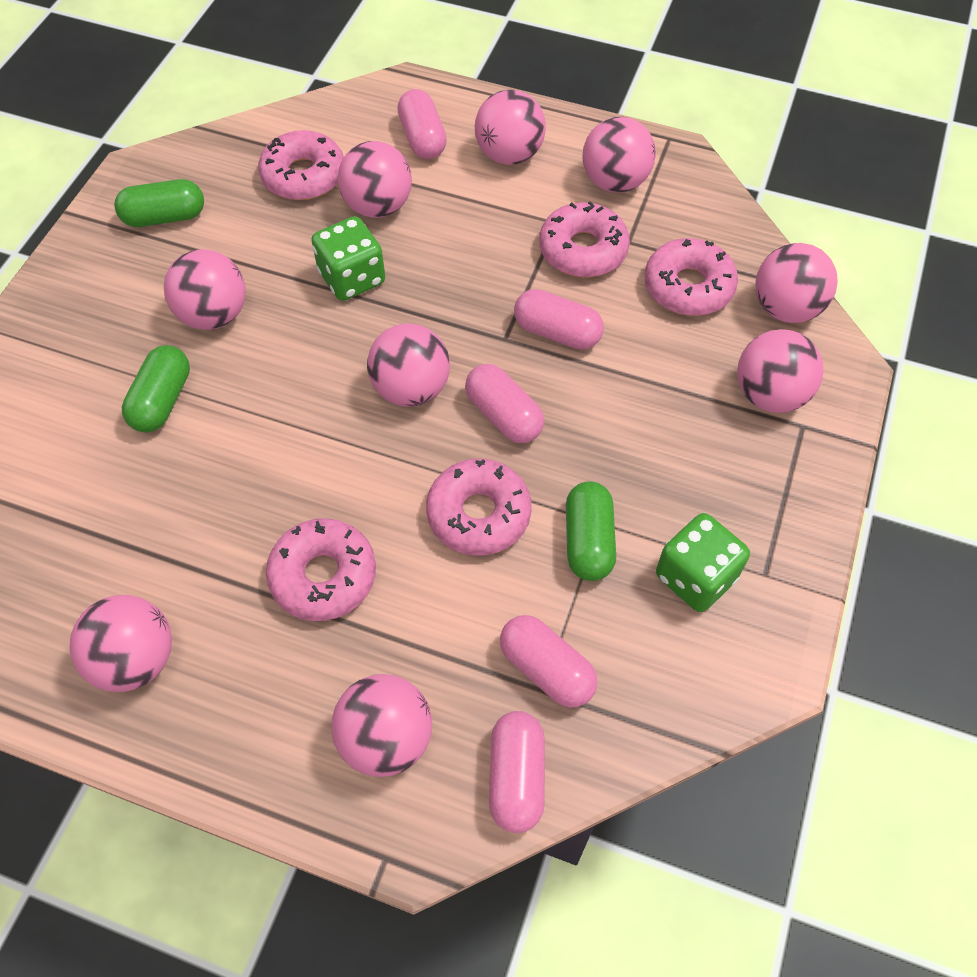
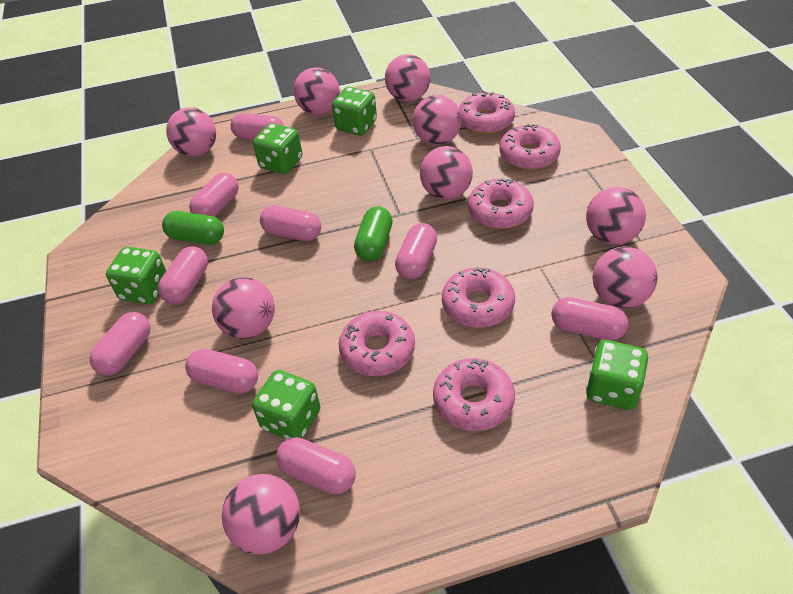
green capsule: [114,179,204,227] [122,345,190,432] [566,481,616,581] = 3 -> [162,211,224,245] [354,206,392,261] = 2
green dice: [311,216,385,301] [656,513,750,612] = 2 -> [106,247,166,304] [252,370,321,440] [253,123,303,174] [332,87,377,135] [586,340,648,410] = 5
pink capsule: [397,89,447,159] [465,364,544,443] [489,711,545,833] [500,615,598,708] [514,289,604,350] = 5 -> [89,312,151,375] [158,246,208,304] [185,349,258,394] [189,173,239,217] [231,113,284,140] [260,205,321,241] [276,437,356,494] [395,223,437,279] [551,297,628,341] = 9
pink donut: [258,130,344,200] [266,518,376,621] [426,459,532,556] [539,201,630,277] [645,238,738,316] = 5 -> [339,311,415,376] [433,358,515,431] [442,267,515,328] [459,91,515,134] [468,178,534,229] [499,124,561,170] = 6

